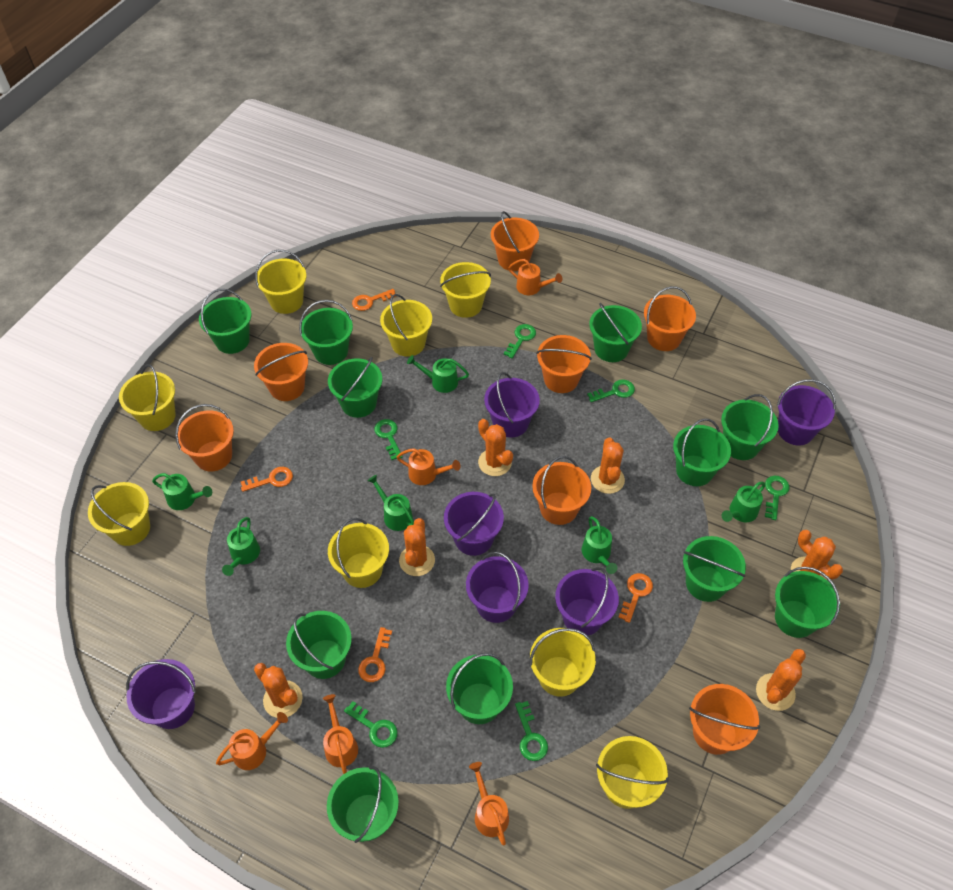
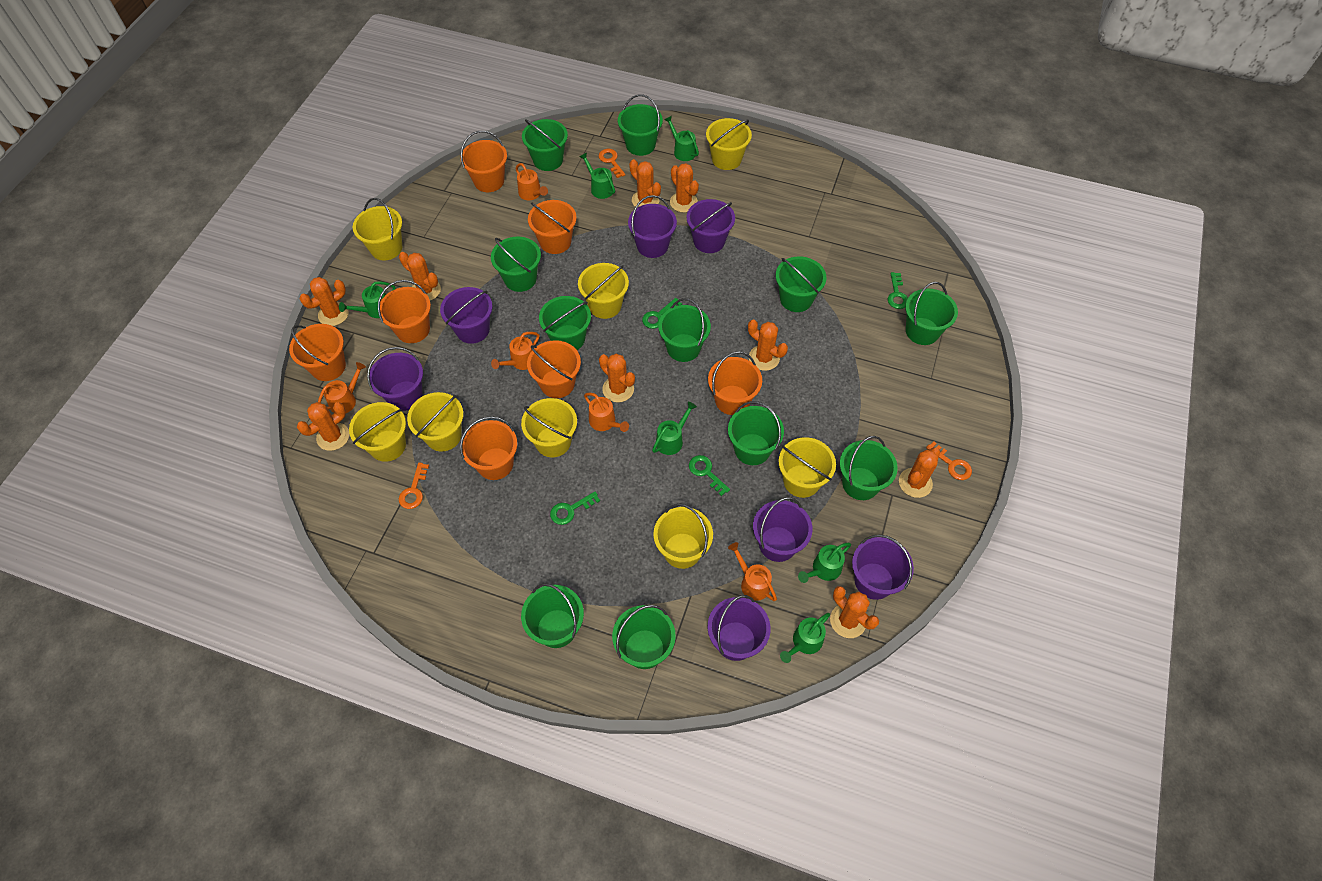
green key: [344,701,398,748] [374,419,402,460] [504,324,536,359] [515,701,548,761] [587,380,635,402] [765,476,789,520] = 6 -> [550,492,600,525] [642,298,682,329] [689,455,730,496] [888,272,908,309] = 4
orange cactus: [254,663,303,718] [399,518,435,576] [478,419,513,476] [591,438,625,494] [756,649,806,711] [791,530,843,580] = 6 -> [297,402,349,451] [300,277,349,326] [399,252,441,301] [599,354,635,402] [629,159,661,207] [670,163,699,213] [748,320,788,371] [830,586,879,638] [899,447,940,498] = 9
orange key: [241,467,293,492] [352,289,397,311] [358,627,392,682] [618,573,653,623] = 4 -> [399,463,429,509] [599,149,625,178] [926,441,972,480] = 3
purple bucket: [126,659,196,729] [444,492,504,556] [466,552,529,623] [484,372,540,438] [555,567,619,636] [777,379,836,445] = 6 -> [367,347,423,411] [440,287,492,344] [628,195,677,258] [687,199,735,253] [707,595,771,661] [753,497,813,562] [852,534,914,600] = 7

